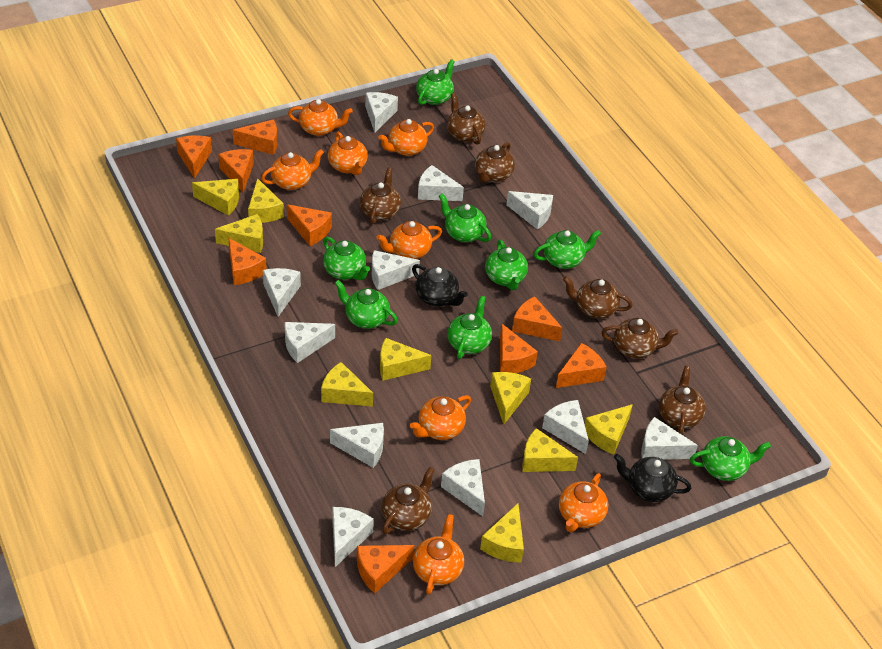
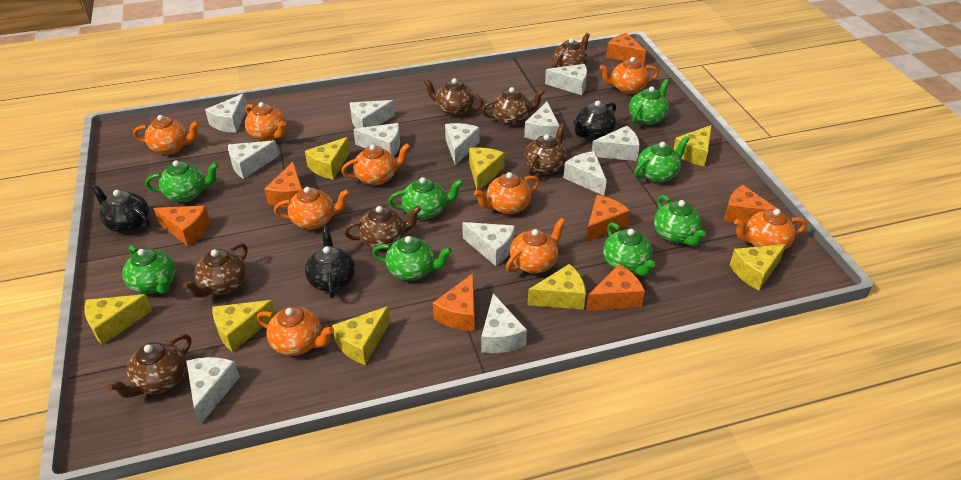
black teapot: [412,264,468,306] [614,454,691,502] = 2 -> [90,184,150,233] [305,227,355,298] [573,101,616,140] = 3
orange cheese: [176,135,212,179] [218,149,254,193] [229,238,266,285] [233,119,277,155] [287,204,332,246] [357,545,414,594] [500,324,538,373] [512,296,562,341] [556,343,607,388] = 9 -> [153,206,210,246] [264,162,302,207] [433,273,475,331] [586,195,630,243] [586,264,645,311] [606,33,646,65] [724,185,781,224] = 7
orange teapot: [261,149,324,190] [288,99,353,136] [328,132,368,175] [376,221,442,259] [378,119,434,156] [410,395,471,440] [413,514,464,595] [559,473,608,532] = 8 -> [133,115,199,155] [245,102,286,141] [257,306,334,356] [274,187,350,229] [341,143,410,185] [474,172,539,214] [506,218,566,273] [600,57,659,94] [734,209,807,250] = 9
white cheese: [263,268,301,317] [285,322,335,363] [330,423,384,468] [332,507,374,567] [365,92,398,132] [372,250,420,290] [418,165,464,201] [441,459,485,516] [506,191,553,229] [542,400,589,454] [641,417,698,460] = 11 -> [187,357,240,425] [205,93,247,133] [228,140,279,179] [350,100,395,128] [353,123,400,157] [445,123,479,166] [462,222,515,266] [481,293,527,353] [524,102,560,140] [545,64,587,95] [563,151,607,196] [592,126,640,161] = 12
yellow cheese: [192,179,239,216] [215,214,263,253] [248,178,284,223] [321,362,373,407] [380,338,431,381] [480,503,524,563] [490,372,531,425] [522,428,578,472] [585,404,633,455] = 9 -> [84,294,152,345] [213,300,276,352] [305,137,350,180] [332,306,390,365] [469,147,505,190] [527,264,586,310] [673,125,712,166] [730,244,786,290] = 8

